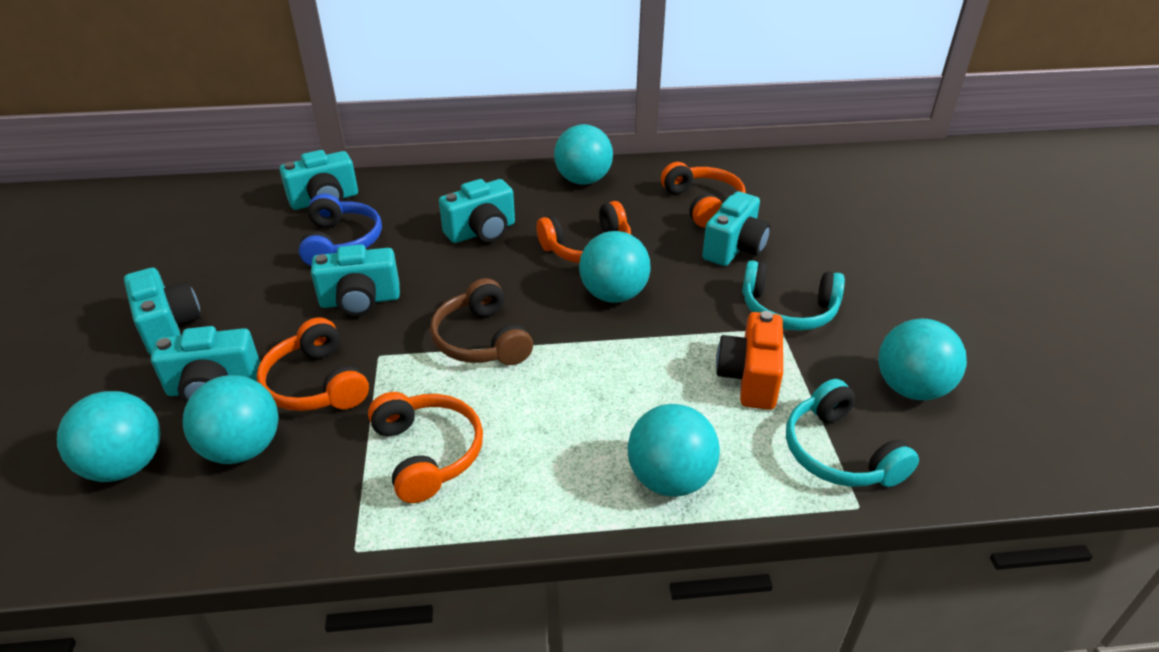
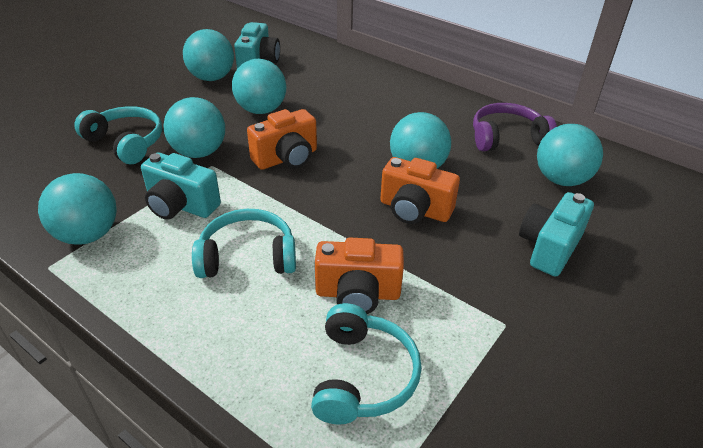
blue headphones: [299,194,382,266] = 1 -> none = 0
brown headphones: [430,278,533,365] = 1 -> none = 0
orange camera: [716,311,783,410] = 1 -> [247,109,317,170] [315,238,404,314] [380,157,460,224] = 3
orange headphones: [257,318,369,411] [368,392,483,503] [537,201,631,263] [661,162,746,228] = 4 -> none = 0
purple headphones: none = 0 -> [473,103,557,151] = 1
turquoise camera: [124,268,201,355] [151,326,261,403] [280,150,358,210] [311,244,400,316] [439,179,515,243] [702,191,771,266] = 6 -> [141,152,221,220] [234,22,280,69] [519,192,594,277] = 3
turquoise headphones: [742,260,845,331] [786,379,919,487] = 2 -> [74,106,162,164] [192,209,296,278] [311,303,422,425] = 3

